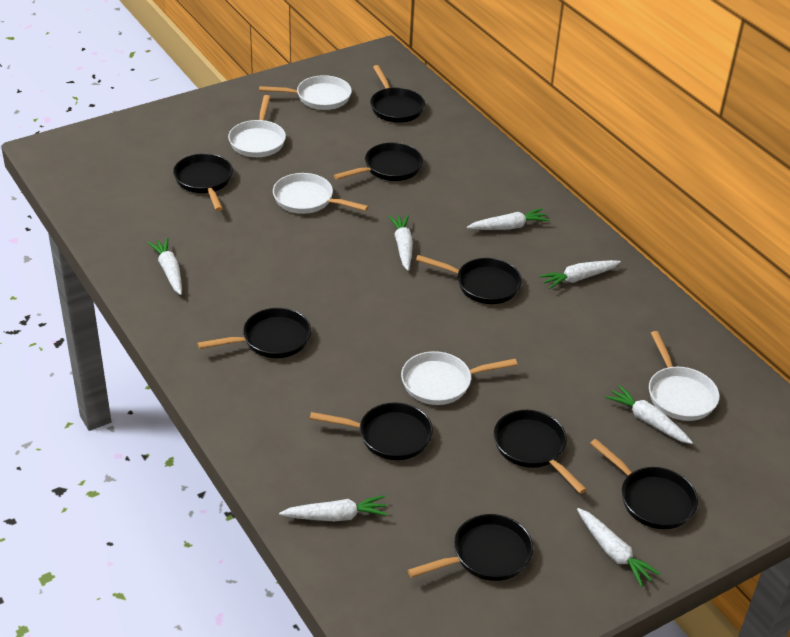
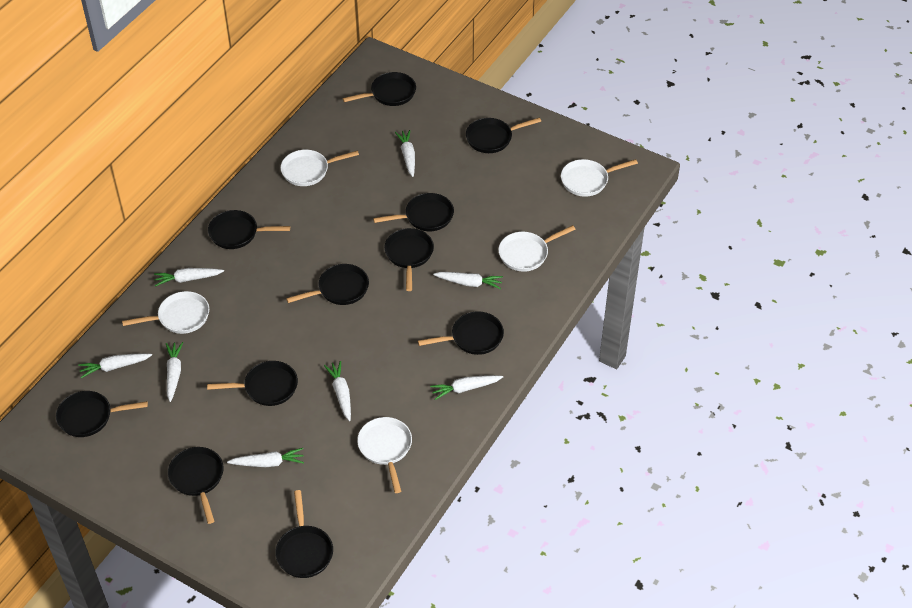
black pan: [173,153,233,211] [197,308,311,358] [310,402,433,460] [333,142,423,181] [370,65,425,123] [407,514,533,581] [416,255,522,304] [494,410,587,494] [590,439,698,529] = 9 -> [56,391,148,437] [168,447,224,524] [207,361,298,406] [208,210,290,249] [275,490,333,578] [286,264,369,305] [343,72,416,106] [373,193,454,231] [384,228,434,291] [418,311,504,355] [466,117,541,153] = 11
white carrot: [147,237,182,295] [279,495,388,521] [388,215,413,271] [467,208,550,230] [539,260,621,289] [577,508,661,587] [605,385,693,444] = 7 -> [78,353,152,378] [154,268,224,287] [166,342,183,402] [227,448,304,467] [324,361,351,421] [395,130,415,177] [430,375,503,400] [433,272,503,289] = 8

